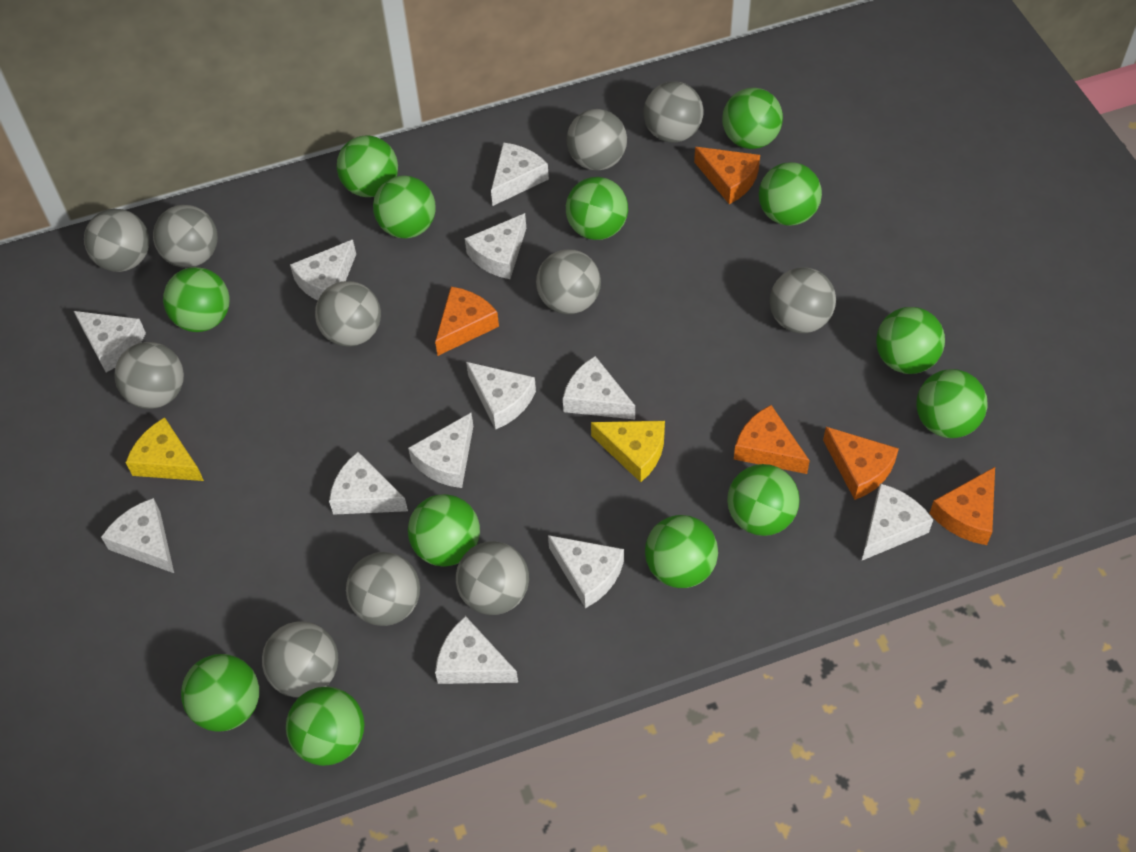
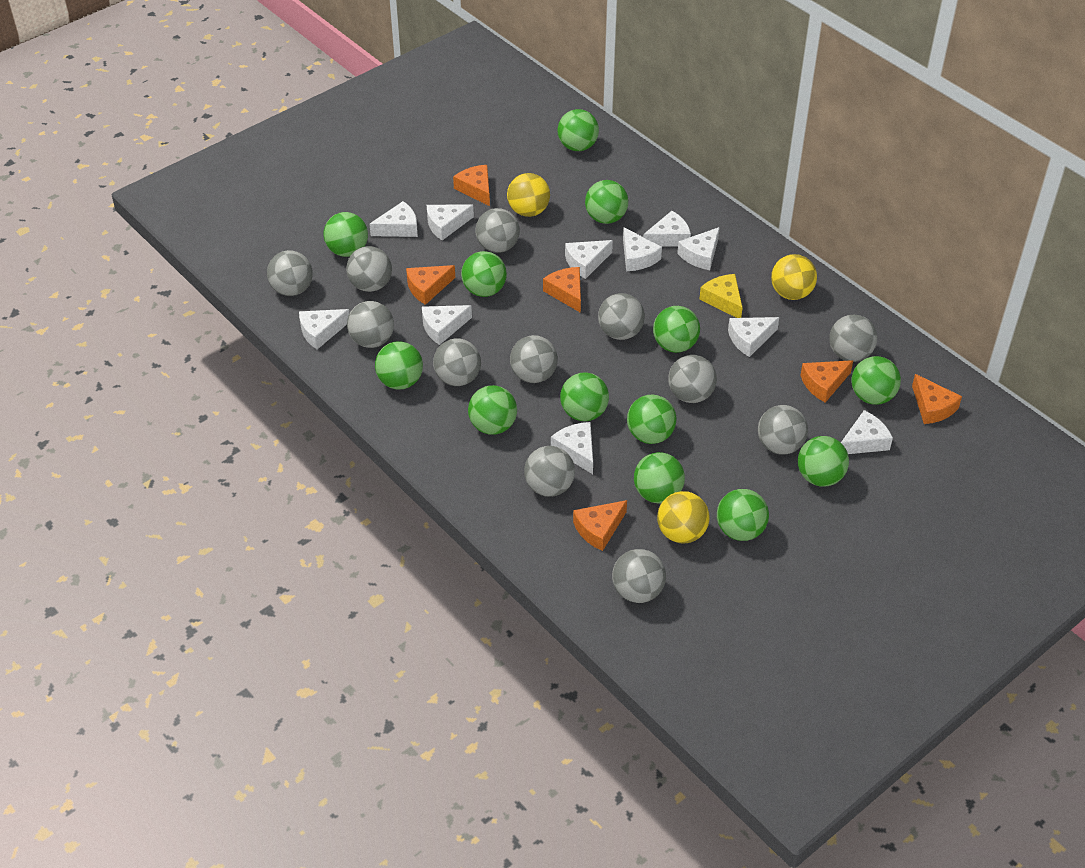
grey ball: [84,209,149,272] [114,342,184,409] [153,205,218,268] [262,621,338,698] [315,281,381,347] [346,552,420,626] [456,541,529,615] [536,249,601,314] [567,109,627,171] [644,81,703,143] [770,267,836,333] = 11 -> [267,250,313,296] [346,246,392,292] [347,301,394,348] [433,338,481,386] [476,208,520,253] [510,335,558,383] [524,446,575,497] [598,293,645,340] [612,549,666,603] [668,355,717,403] [758,405,808,455] [829,314,877,362] = 12
orange cheese: [435,287,499,356] [694,147,760,204] [734,405,810,474] [823,427,899,500] [929,467,995,545] = 5 -> [406,265,455,305] [453,165,490,206] [543,267,581,313] [573,500,627,551] [800,360,853,403] [912,374,962,424] = 6
white cheese: [74,311,146,372] [101,498,174,573] [290,240,356,301] [329,452,408,515] [408,413,473,488] [435,616,518,684] [465,213,526,279] [466,362,536,430] [491,142,549,206] [548,535,624,608] [563,356,635,420] [862,484,933,560] = 12 -> [299,309,350,349] [369,201,418,237] [422,305,472,345] [427,204,474,240] [551,422,593,474] [565,240,613,279] [623,227,662,271] [643,211,691,247] [677,227,720,270] [728,317,779,357] [841,410,893,454] = 11
yellow ball: none = 0 -> [507,173,550,217] [657,491,710,543] [771,254,817,300] = 3
yellow cheese: [125,417,204,481] [591,421,665,482] = 2 -> [699,274,743,318] = 1

